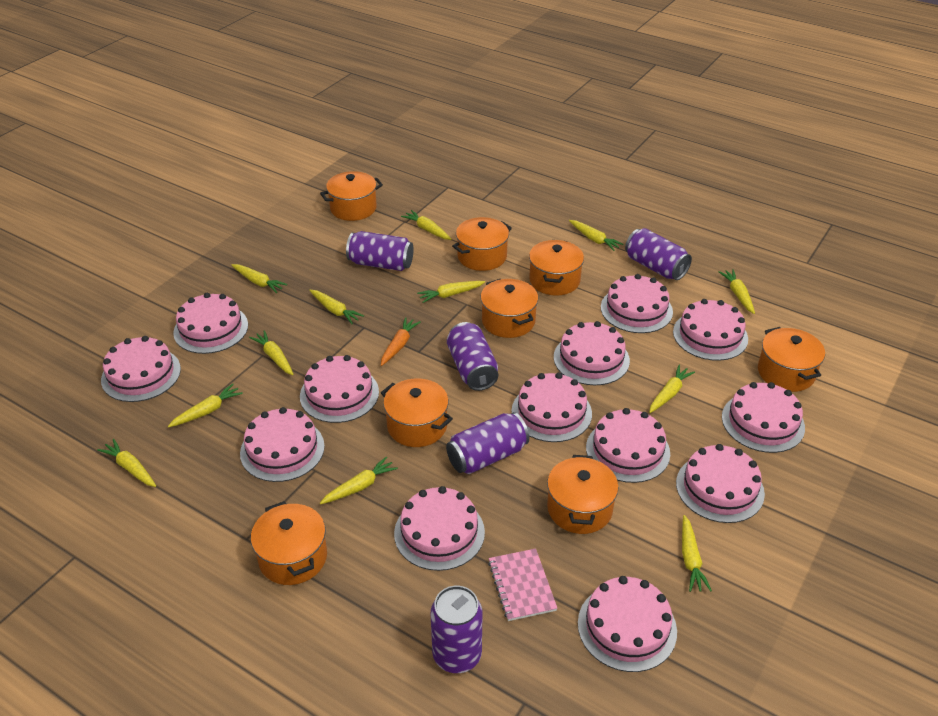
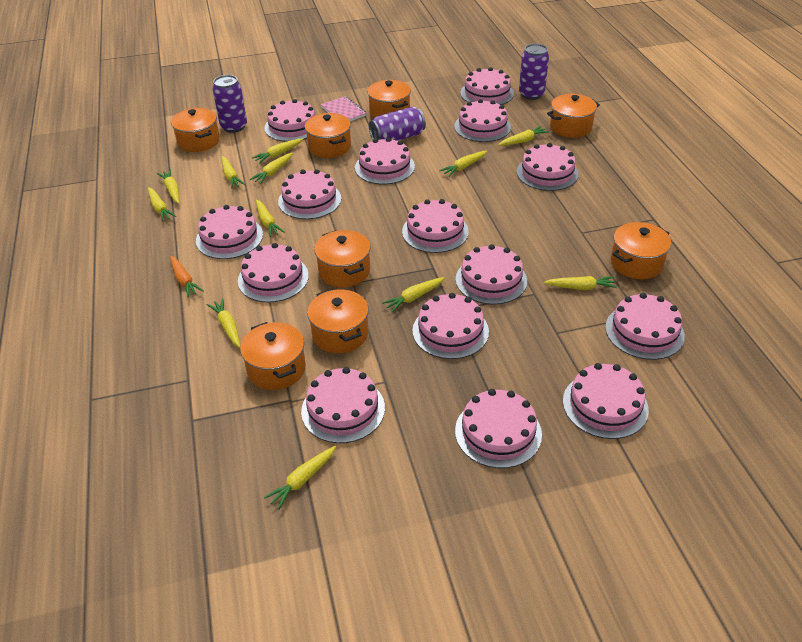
pink cake: [101,336,181,402] [173,293,248,354] [240,407,325,482] [300,355,379,423] [394,486,485,571] [511,372,592,442] [554,321,630,385] [578,576,677,672] [586,408,670,483] [601,274,673,333] [673,299,748,361] [676,444,765,523] [722,382,805,453] = 13 -> [196,205,263,259] [238,243,309,302] [264,99,315,142] [278,169,341,219] [301,367,385,443] [355,137,415,184] [402,199,469,253] [413,293,489,359] [454,99,511,142] [455,389,542,468] [456,244,527,305] [461,67,514,105] [517,143,579,191] [563,363,649,439] [605,293,685,360] = 15
purple can: [346,231,414,271] [431,586,483,673] [446,412,529,474] [447,322,498,391] [625,228,692,280] = 5 -> [213,75,247,133] [369,107,426,141] [519,44,549,100] = 3

